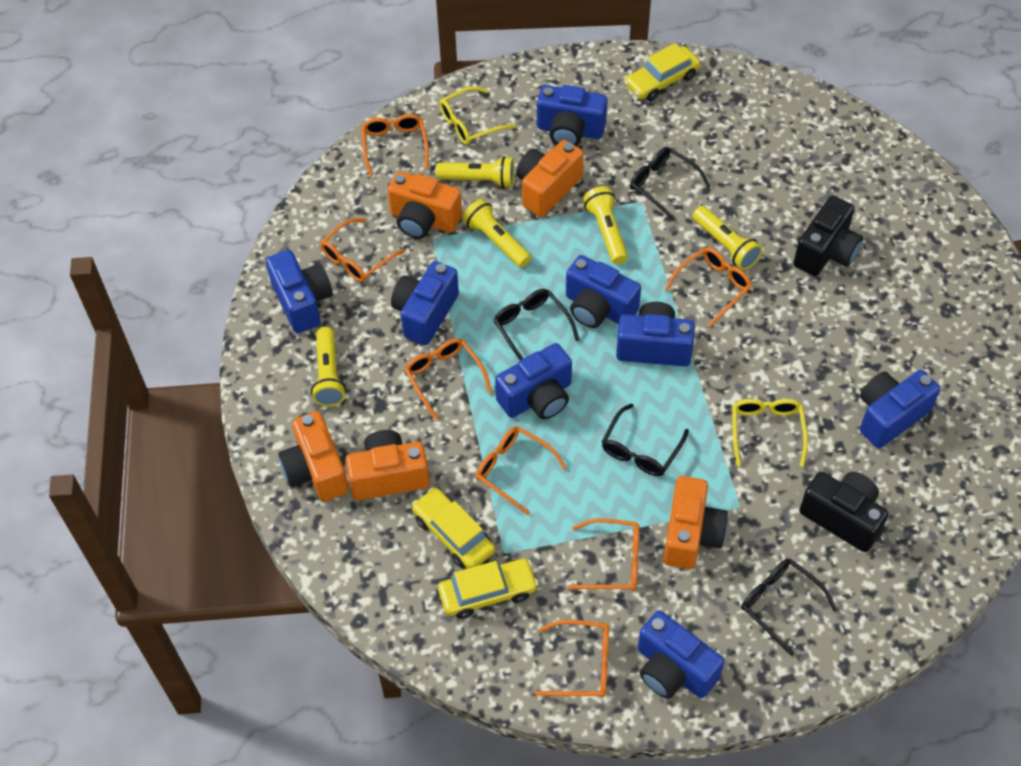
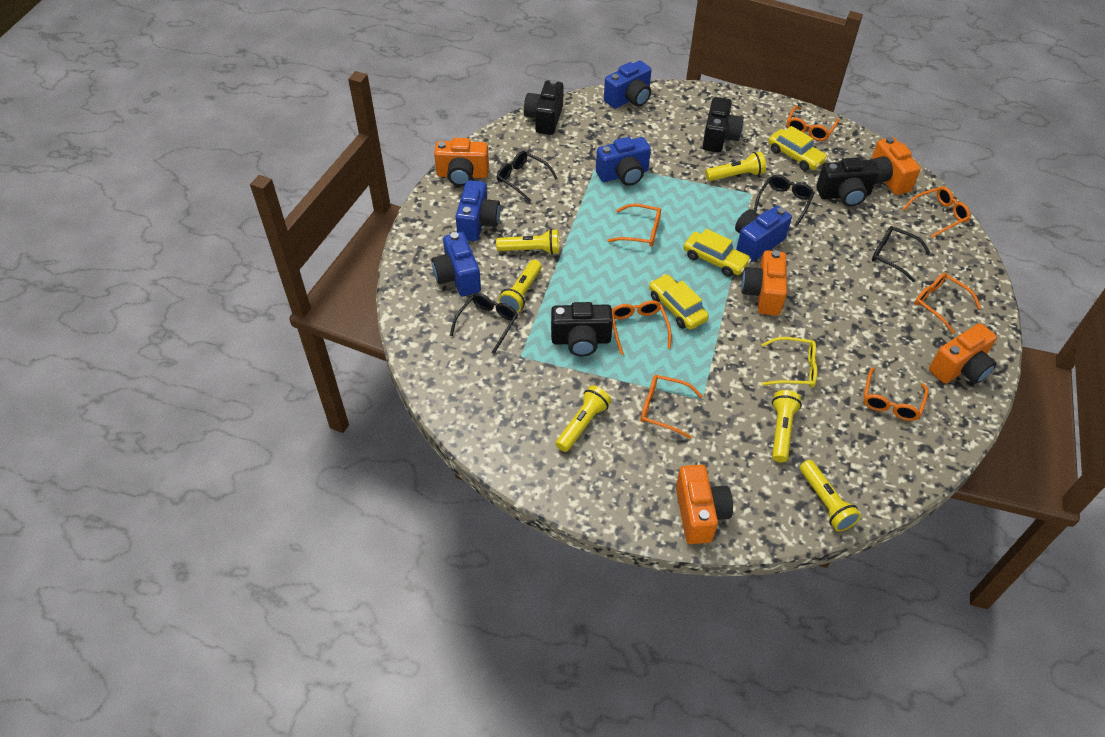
black camera: [793,196,863,276] [799,472,888,552] = 2 -> [524,79,564,135] [551,302,613,357] [702,97,744,152] [817,157,879,207] = 4
blue camera: [266,250,333,333] [391,261,459,345] [495,343,572,420] [537,85,608,146] [566,255,641,328] [616,302,695,366] [638,611,724,699] [860,370,940,448] = 8 -> [432,232,481,296] [456,180,500,241] [596,137,651,186] [604,61,651,109] [735,206,792,262] = 5
yellow flashlight: [311,327,346,407] [435,156,515,188] [462,199,531,268] [583,186,628,264] [693,206,763,270] = 5 -> [496,229,559,255] [498,260,542,313] [556,385,612,452] [705,152,766,181] [772,390,802,463] [800,460,861,532] = 6
yellow glasses: [439,86,516,145] [733,399,808,466] = 2 -> [761,337,817,387] = 1

